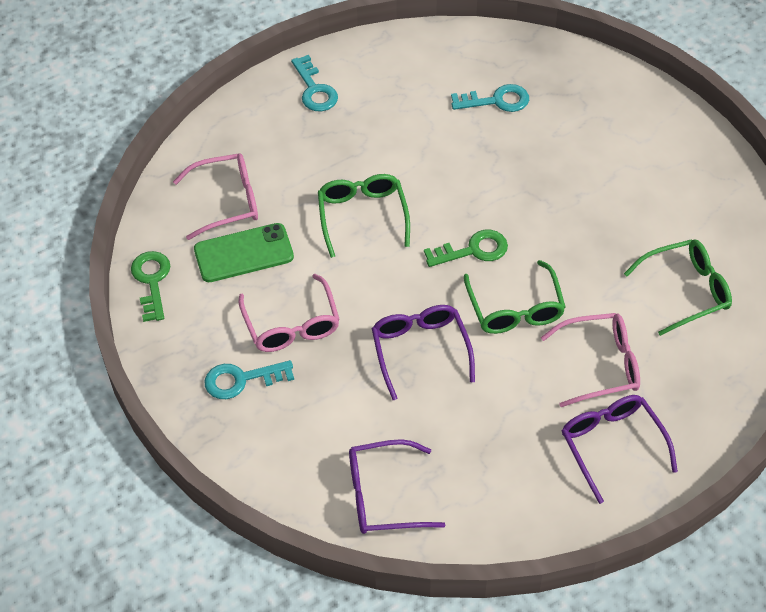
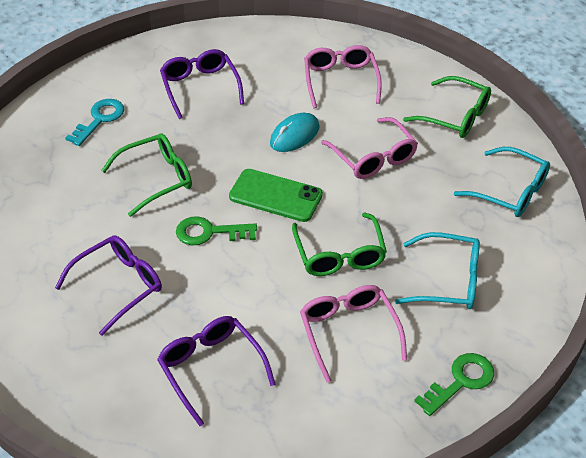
turquoise glasses: none = 0 -> [395,232,480,309] [454,147,550,217] = 2
turquoise key: [204,360,294,399] [291,55,338,111] [451,84,529,112] = 3 -> [65,99,125,146] = 1
turquoise mouse: none = 0 -> [270,113,319,152] = 1

